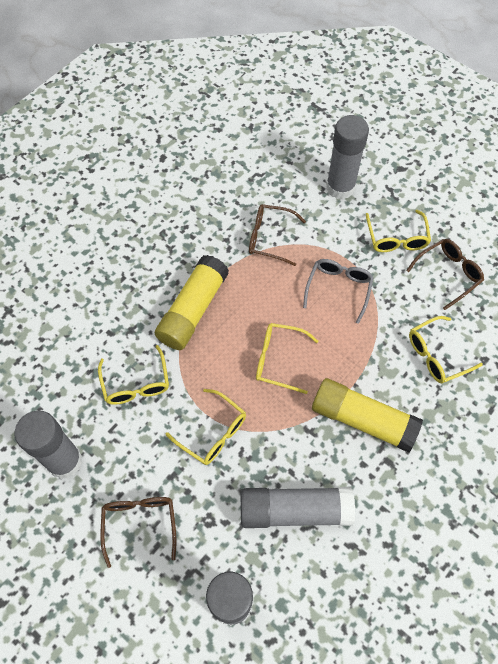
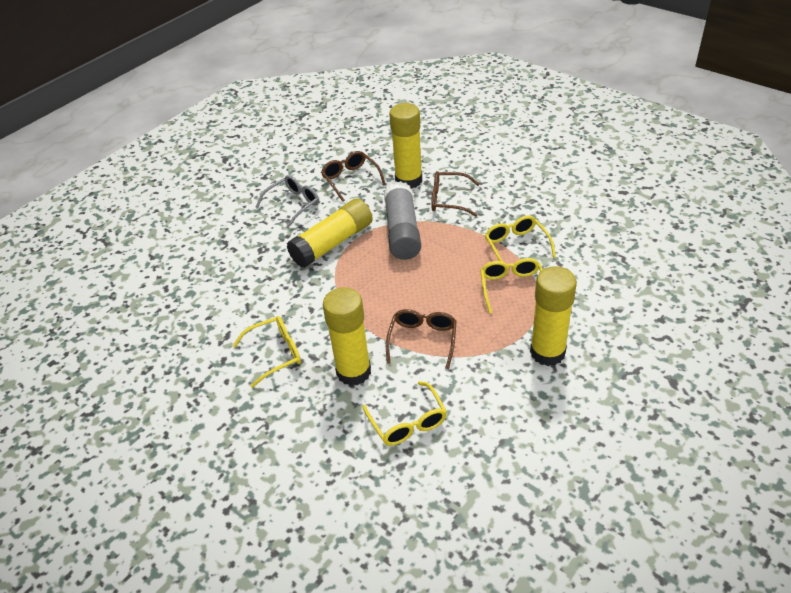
grey glue stick: [15,411,82,479] [206,572,253,626] [241,487,355,528] [326,115,369,199] = 4 -> [384,181,421,260] = 1
yellow glasses: [98,345,169,405] [166,389,246,465] [256,323,318,394] [366,210,431,252] [409,316,483,383] = 5 -> [233,316,301,388] [362,381,447,446] [480,258,543,314] [485,215,556,262] = 4
yellow glue stick: [155,255,229,350] [312,378,423,453] = 2 -> [287,198,373,268] [323,287,371,386] [389,103,422,189] [530,266,577,366] = 4

